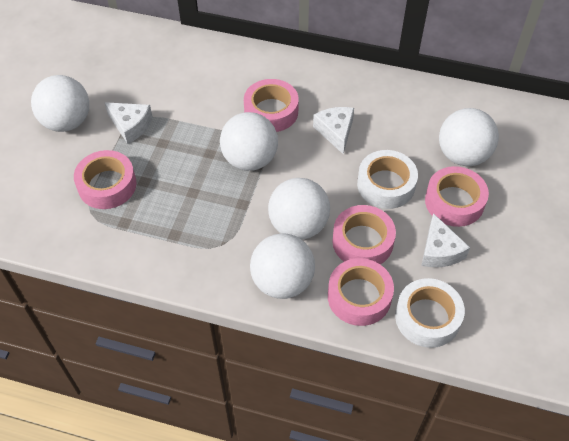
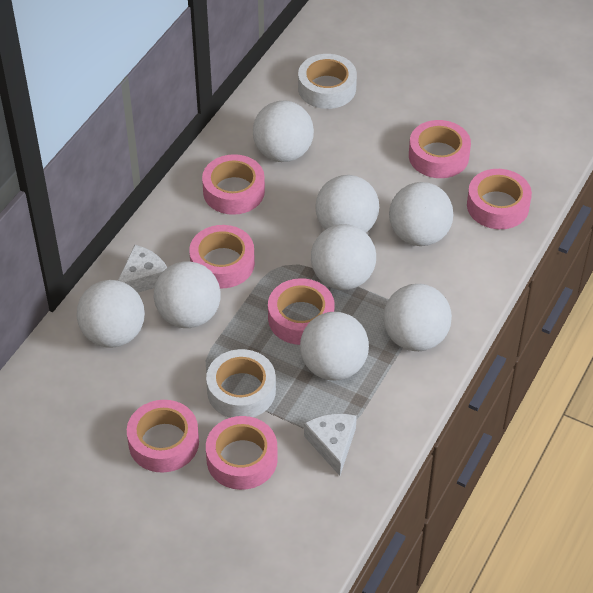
pink tape: [74,150,136,209] [244,79,299,132] [328,258,394,326] [332,205,396,264] [425,166,489,227] = 5 -> [127,400,199,473] [189,225,255,289] [202,154,265,215] [206,416,278,490] [268,278,335,345] [409,120,471,178] [467,169,532,229] = 7
white ball: [31,75,89,132] [220,112,278,171] [250,234,315,299] [268,178,330,240] [439,108,499,166] = 5 -> [77,280,145,348] [154,262,221,328] [253,101,314,162] [300,312,369,380] [311,224,376,290] [315,175,379,233] [384,284,452,351] [389,182,453,246] = 8
white cheese: [104,102,153,144] [313,107,354,154] [421,213,470,267] = 3 -> [118,245,167,293] [304,414,357,476] = 2

